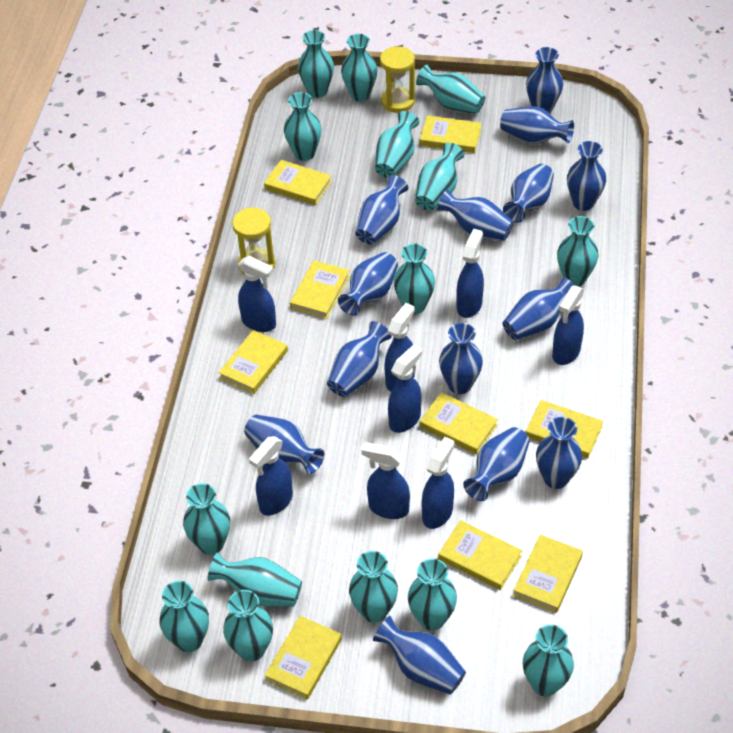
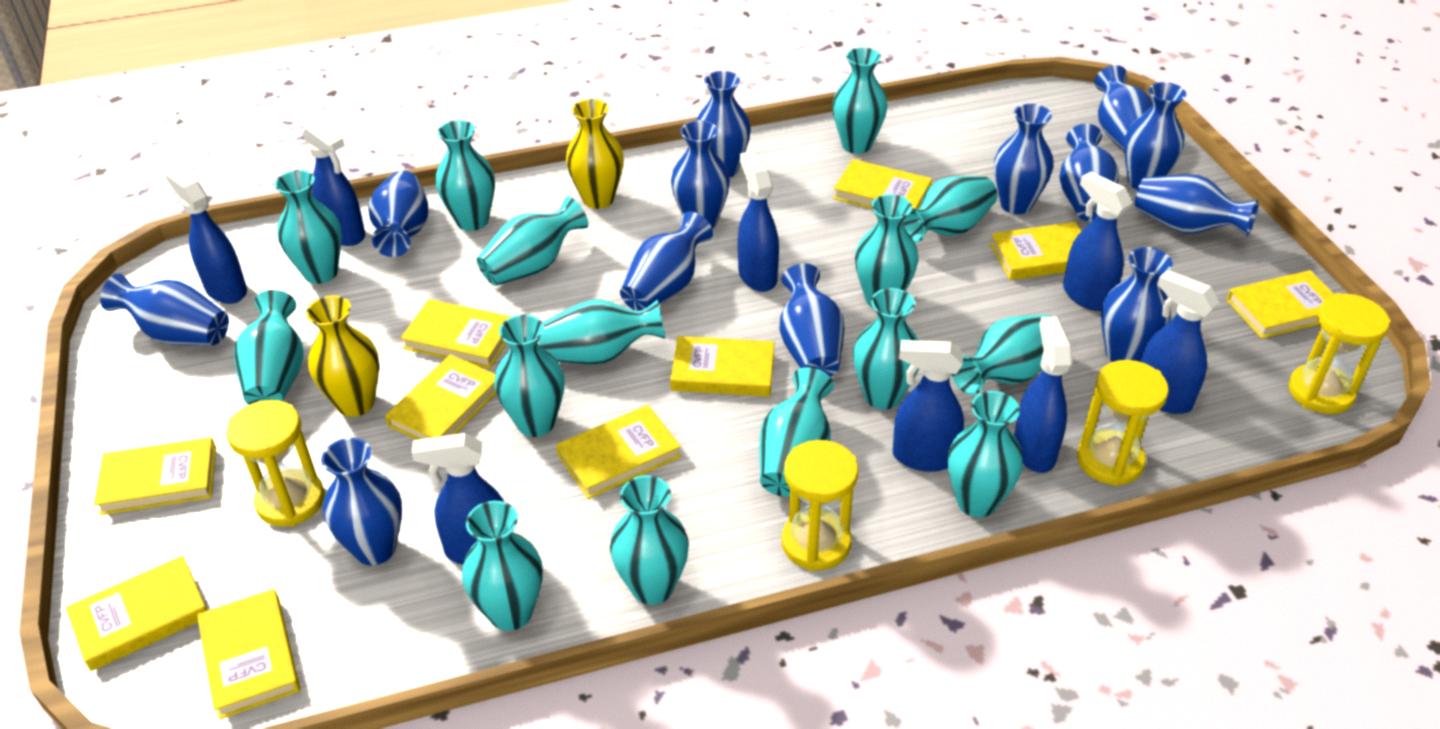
blue vase: [244,415,324,474] [327,321,392,397] [338,252,398,316] [355,175,408,244] [373,616,466,695] [437,189,514,241] [439,323,483,394] [463,427,530,501] [500,106,574,144] [503,164,554,223] [503,277,574,340] [526,47,563,113] [536,417,582,489] [567,141,606,211] = 14 -> [100,274,229,345] [321,438,402,565] [368,171,428,257] [620,211,713,311] [671,120,730,229] [697,71,751,178] [779,263,845,377] [994,104,1053,214] [1059,124,1119,222] [1094,65,1152,150] [1101,247,1173,362] [1124,82,1186,190] [1135,174,1259,236] = 13
yellow book: [219,330,288,394] [264,160,332,206] [264,616,342,700] [290,260,350,319] [420,116,481,153] [420,392,498,455] [438,520,522,590] [513,535,583,613] [526,400,603,459] = 9 -> [66,556,208,671] [94,437,216,515] [197,589,300,720] [385,354,496,440] [400,299,511,368] [556,405,681,499] [670,336,775,396] [833,159,932,209] [990,222,1081,280] [1227,270,1335,339] = 10
yellow hourglass: [232,208,276,275] [380,46,415,113] = 2 -> [226,400,325,527] [782,440,858,571] [1077,360,1169,486] [1289,293,1390,414] = 4
yellow vase: none = 0 -> [306,296,379,417] [566,99,624,209] = 2

